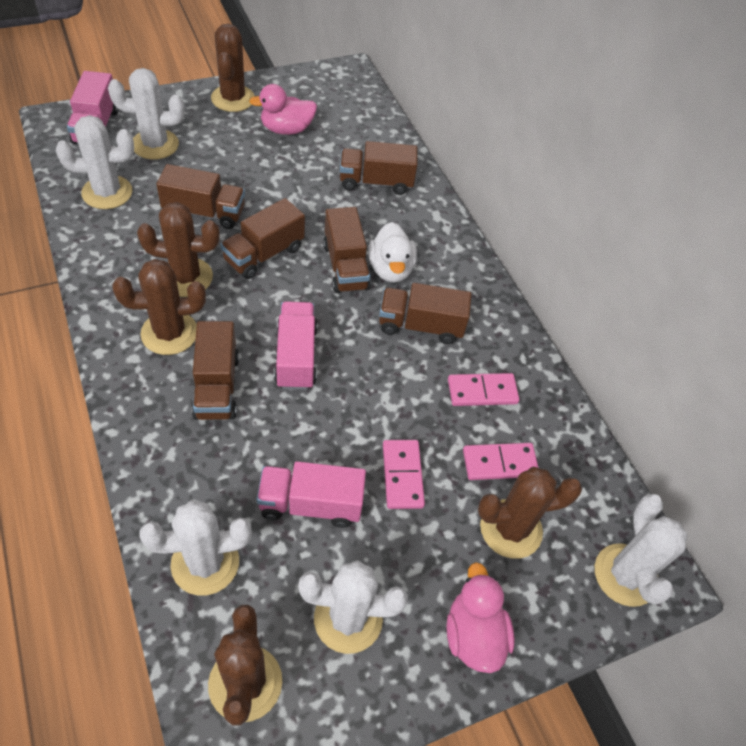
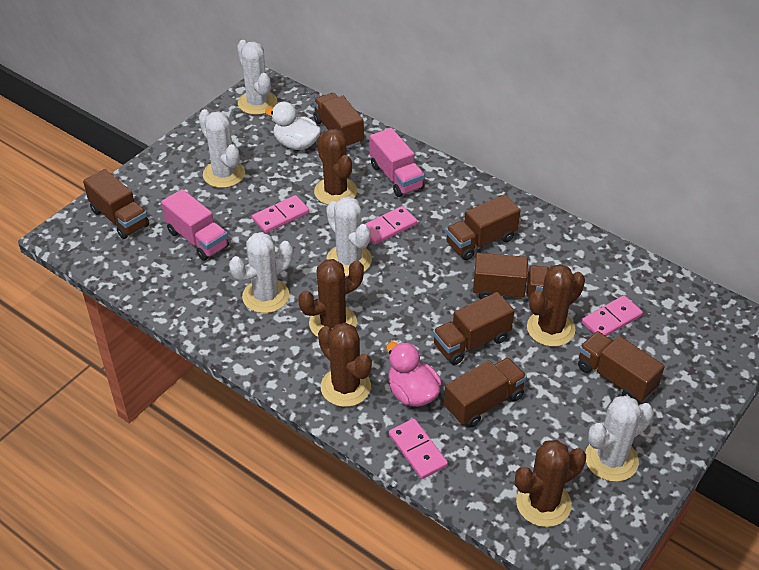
brown truck: [156,164,245,229] [192,321,239,420] [220,198,305,279] [323,207,371,293] [340,141,418,195] [379,283,472,344] = 6 -> [83,169,149,239] [313,93,364,149] [433,292,514,365] [444,358,527,427] [446,194,521,260] [473,253,549,299] [578,331,665,403] = 7
pink domino: [383,440,425,509] [448,373,520,406] [463,443,539,480] = 3 -> [252,195,309,233] [365,206,417,245] [389,419,448,479] [582,295,643,336] = 4
pink duck: [249,84,317,135] [446,562,515,673] = 2 -> [386,342,442,407] = 1
pink truck: [67,71,118,144] [257,461,366,528] [274,301,317,390] = 3 -> [161,189,229,261] [370,128,425,197] = 2

